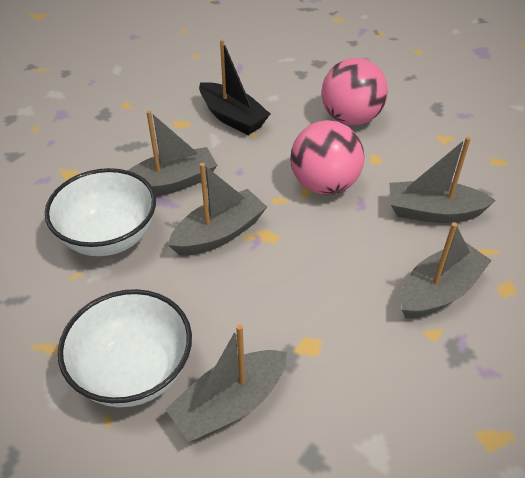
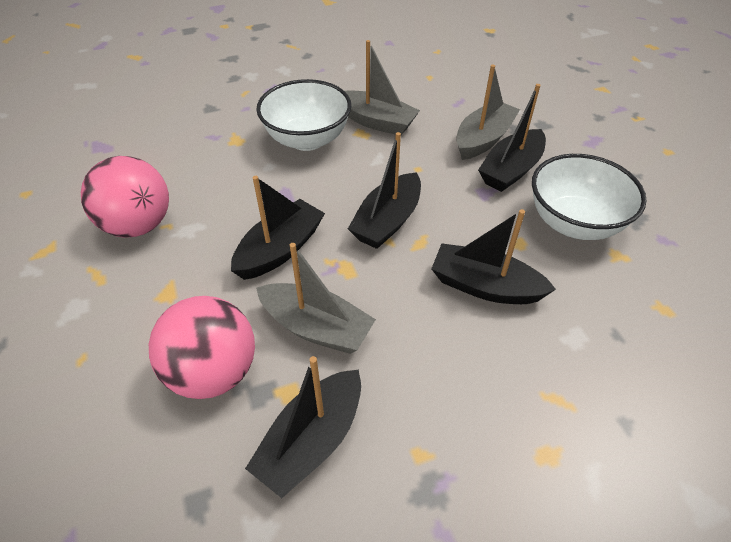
black boat: [199,39,270,135] = 1 -> [231,176,325,280] [245,356,361,498] [348,132,421,249] [431,209,556,304] [478,84,546,192] = 5
grey boat: [127,110,217,196] [165,324,287,442] [168,163,267,256] [389,137,496,223] [401,222,492,318] = 5 -> [256,243,376,354] [345,40,420,135] [456,65,520,160] = 3

